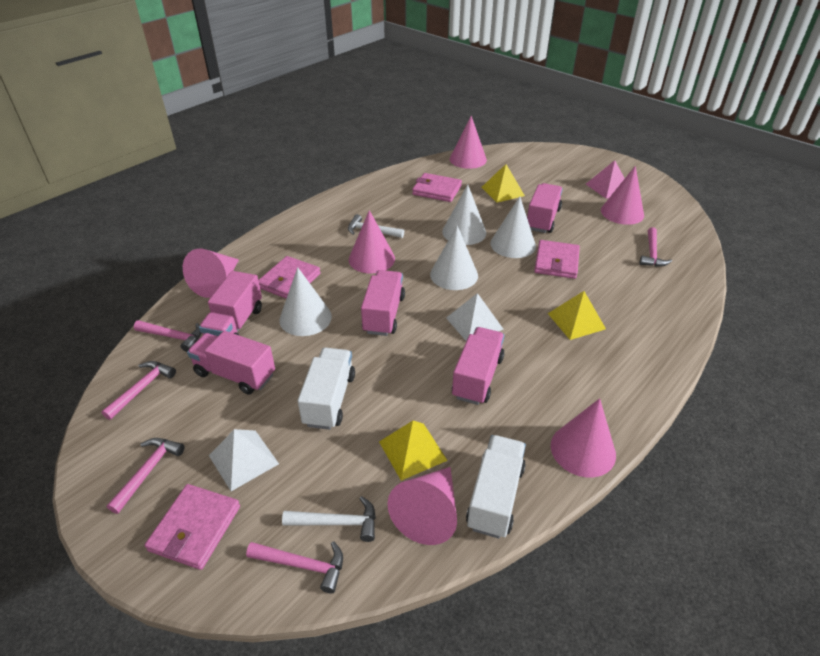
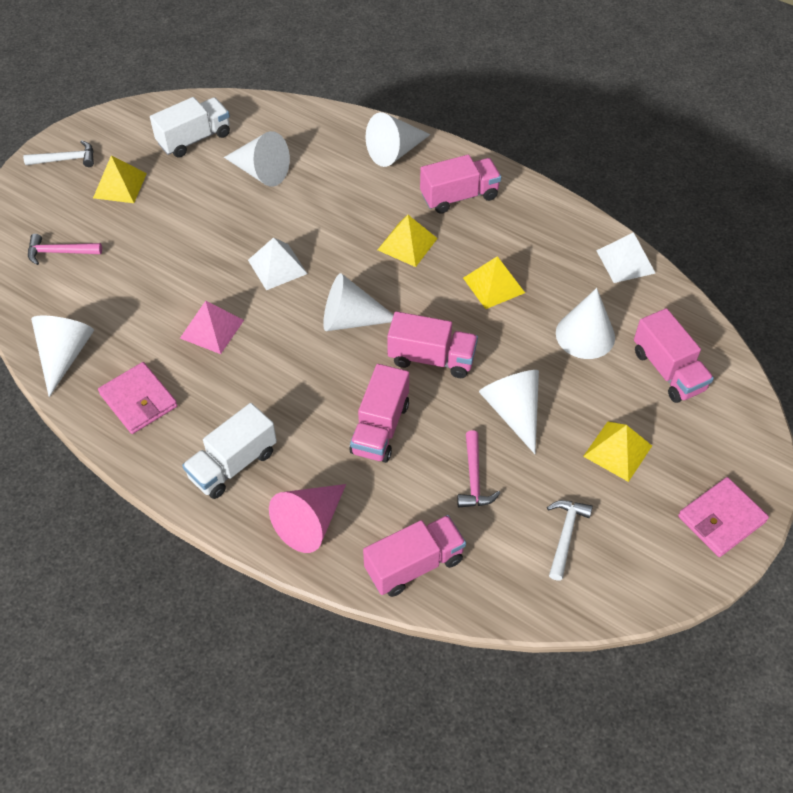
pink cone: [183,249,239,298] [349,210,395,273] [388,467,457,545] [450,116,487,169] [551,398,616,477] [601,166,644,225] = 6 -> [269,484,346,553] = 1
pink hammer: [101,361,176,420] [107,438,184,514] [134,320,201,352] [246,541,343,594] [639,227,672,267] = 5 -> [28,234,102,265] [457,430,500,507] = 2
pink wallet: [145,484,240,570] [258,256,320,299] [412,173,462,202] [534,240,580,279] = 4 -> [98,362,178,434] [678,477,769,557] = 2
white cone: [279,267,332,336] [430,225,478,290] [442,184,486,245] [490,196,536,258] = 4 -> [31,315,94,397] [224,131,290,187] [323,273,394,331] [366,112,431,167] [479,370,539,454] [556,288,615,359] = 6
yellow pyramid: [379,421,448,481] [481,164,525,203] [548,291,606,340] = 3 -> [93,156,147,203] [378,215,438,267] [463,256,525,309] [583,422,652,482] = 4

